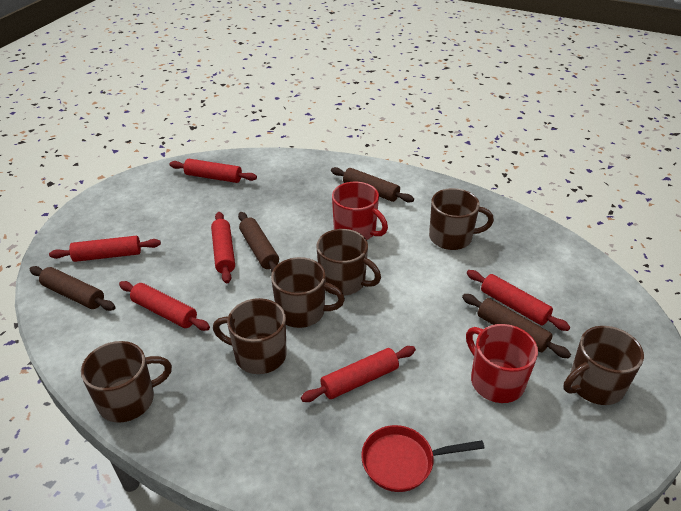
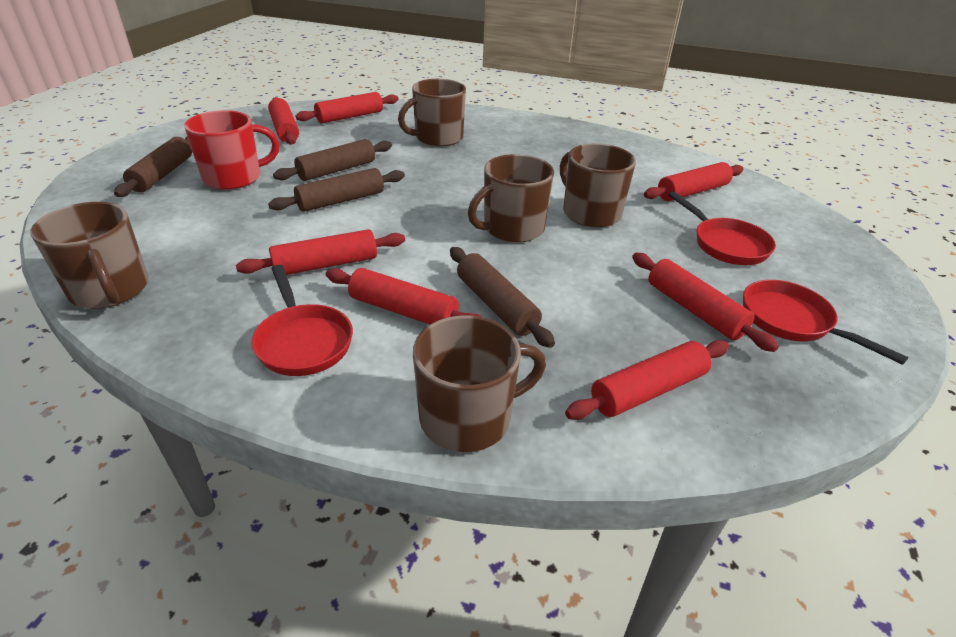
brown mug: [81,341,172,423] [213,298,287,374] [271,257,345,328] [317,229,381,295] [429,188,494,250] [563,326,644,405] = 6 -> [31,202,149,309] [398,79,466,147] [413,315,546,452] [468,154,554,243] [560,143,636,228] = 5
red mug: [332,181,388,240] [466,324,538,403] = 2 -> [184,110,279,190] = 1
red pan: [361,425,485,492] = 1 -> [251,265,353,376] [668,191,776,265] [743,280,908,365] = 3
red rolling pin: [49,236,161,262] [119,281,210,331] [169,159,257,183] [211,212,235,283] [301,346,416,402] [467,270,570,331] = 6 -> [236,229,405,275] [268,97,299,145] [295,92,399,123] [326,268,482,324] [565,340,729,420] [632,253,779,352] [644,162,744,201] = 7

